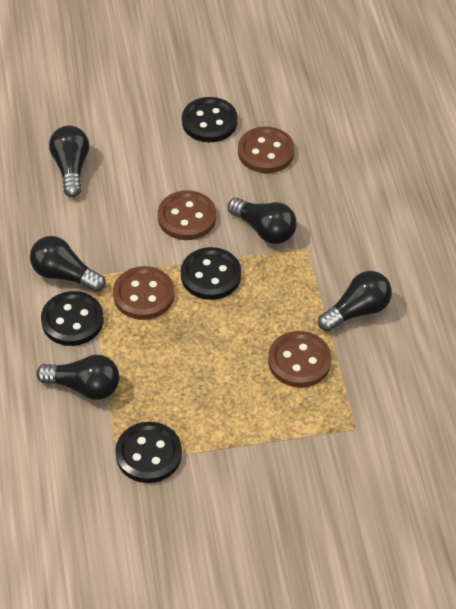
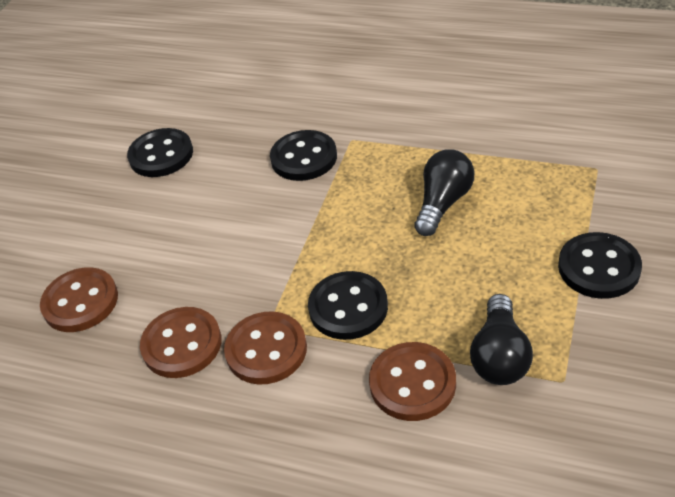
black light bulb: [30,236,106,292] [36,354,119,400] [49,125,89,197] [228,198,297,244] [318,271,392,331] = 5 -> [414,150,474,236] [470,294,533,385] = 2

